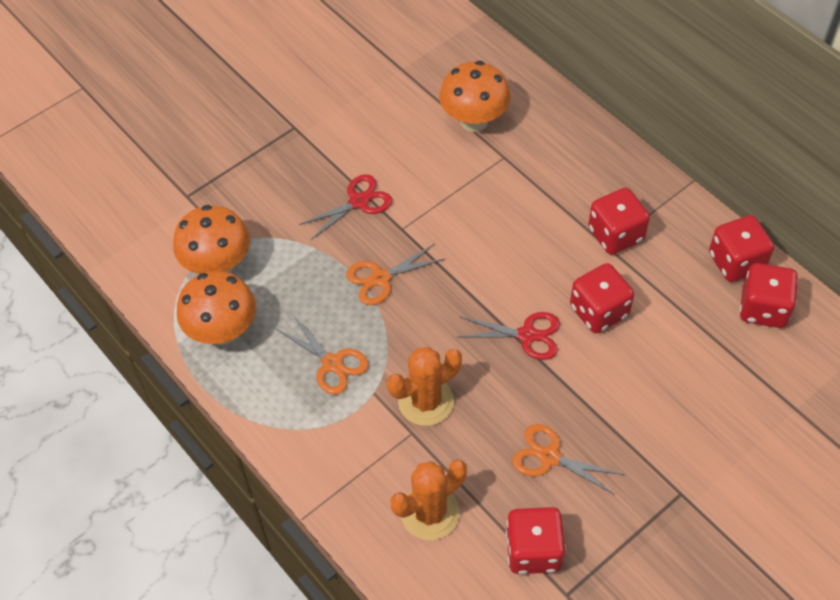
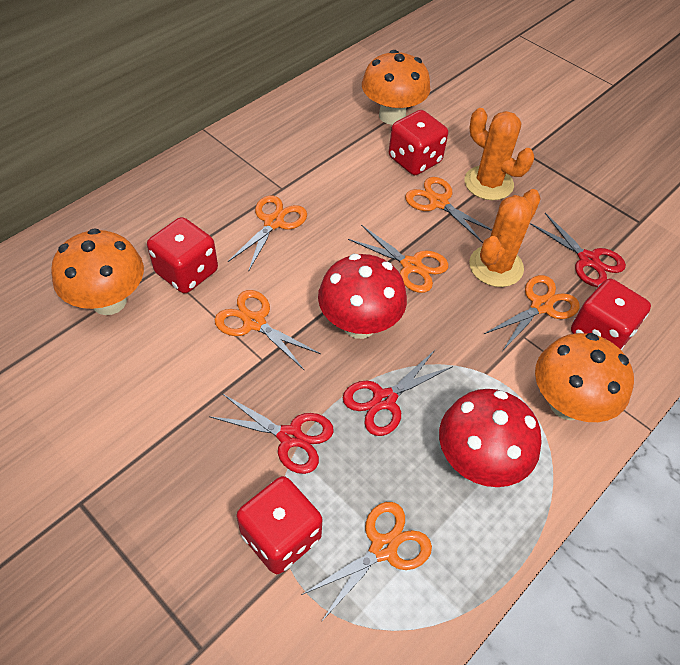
orange scissors: [276,315,369,395] [346,244,445,305] [512,424,624,495] = 3 -> [215,290,321,370] [228,195,307,272] [301,502,432,622] [348,225,449,293] [405,177,492,243] [484,275,580,350] = 6
red dice: [506,507,566,574] [570,263,634,334] [588,188,650,255] [709,215,774,282] [740,263,798,328] = 5 -> [147,217,218,293] [237,476,322,574] [389,110,448,175] [571,279,651,351] = 4
red mushroom: none = 0 -> [318,254,407,339] [439,389,542,487] = 2
red scissors: [299,174,392,240] [459,312,560,360] = 2 -> [209,394,334,474] [343,350,453,436] [530,213,626,287] = 3

